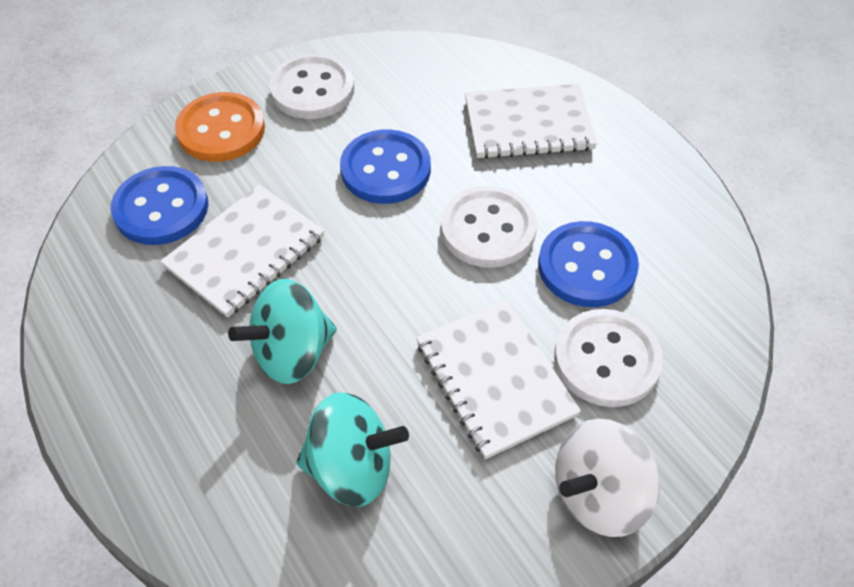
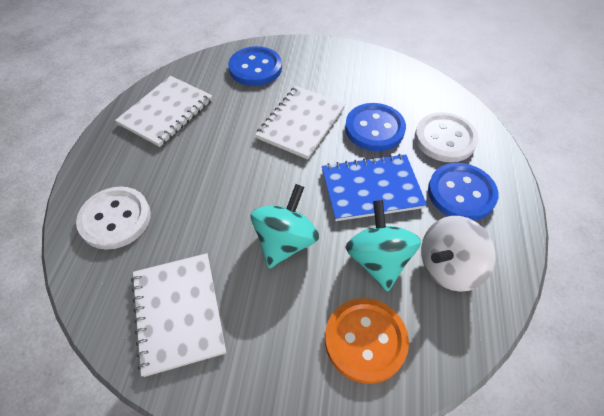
blue notebook: none = 0 -> [322,154,427,221] = 1
white button: [269,54,355,119] [441,186,537,268] [554,309,663,407] = 3 -> [76,187,151,250] [415,112,478,162] = 2

